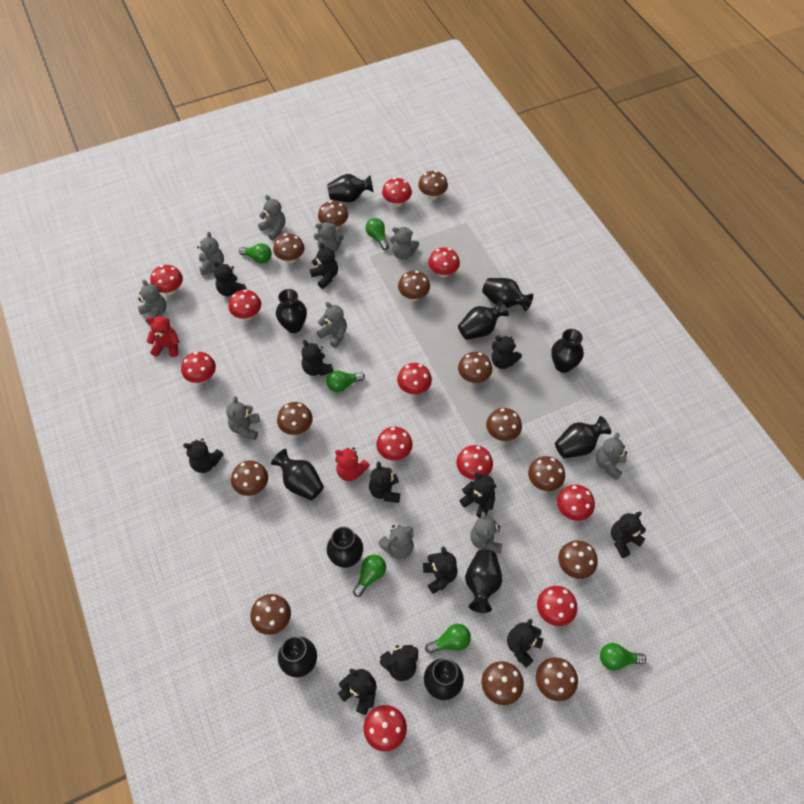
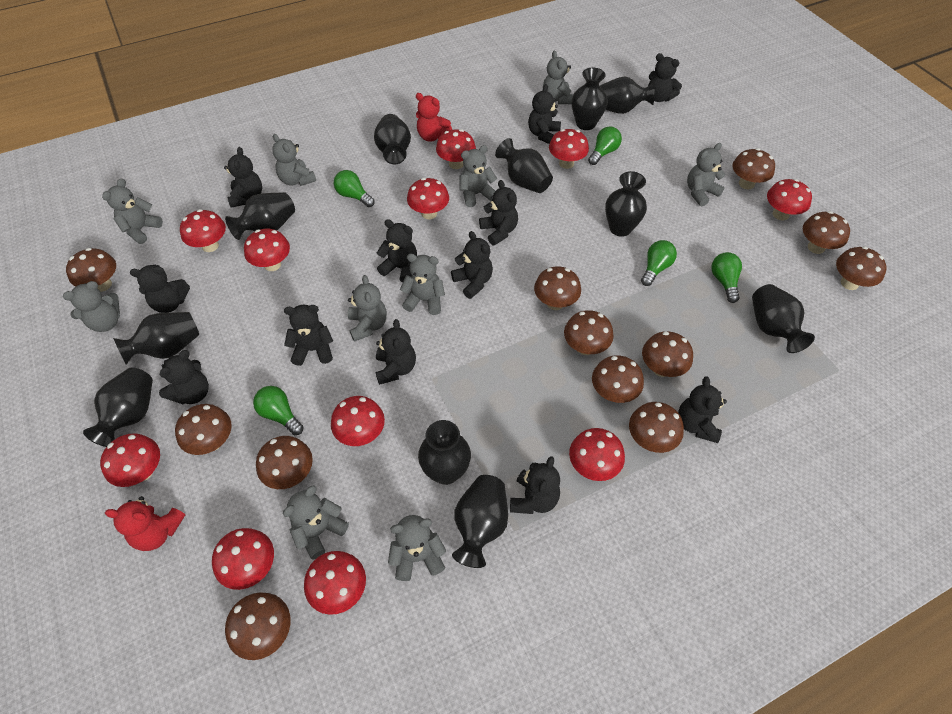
brown mushroom: [231,461,268,496] [250,594,291,635] [273,234,305,263] [277,402,313,435] [318,201,348,230] [398,271,430,301] [418,171,448,200] [458,352,492,383] [481,661,524,705] [486,408,522,441] [528,456,565,491] [536,658,578,701] [558,540,598,579] = 13 -> [66,248,116,292] [175,404,232,455] [225,593,290,660] [256,436,313,489] [534,266,581,310] [564,310,614,355] [592,355,644,403] [629,402,684,453] [642,331,693,377] [732,148,775,189] [803,211,850,254] [836,246,887,290] = 12
green light bulb: [239,243,272,263] [326,370,365,392] [353,555,386,597] [365,218,389,250] [425,624,471,654] [600,643,646,671] = 6 -> [253,386,304,435] [334,170,375,207] [588,126,622,165] [641,240,677,286] [711,252,742,303] = 5

